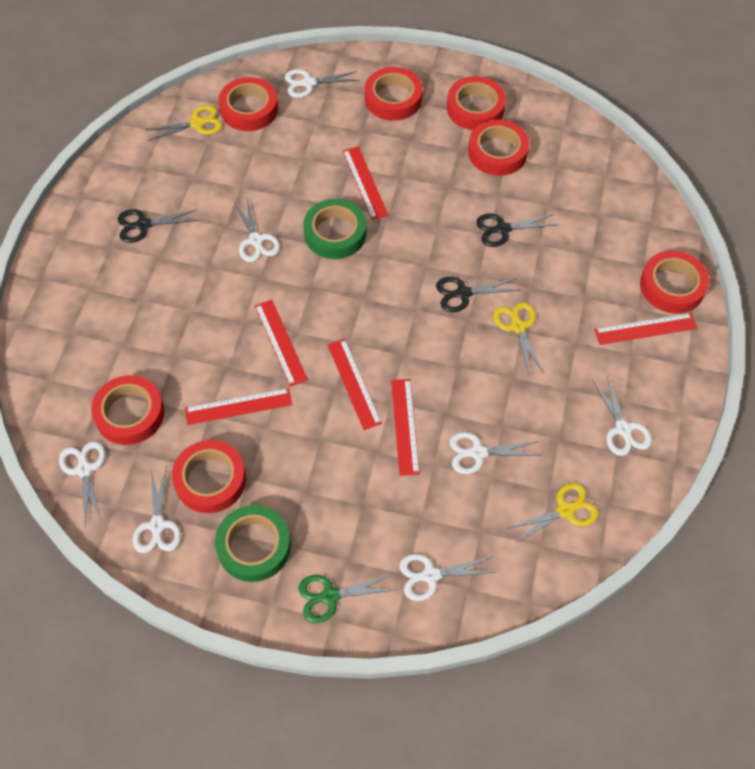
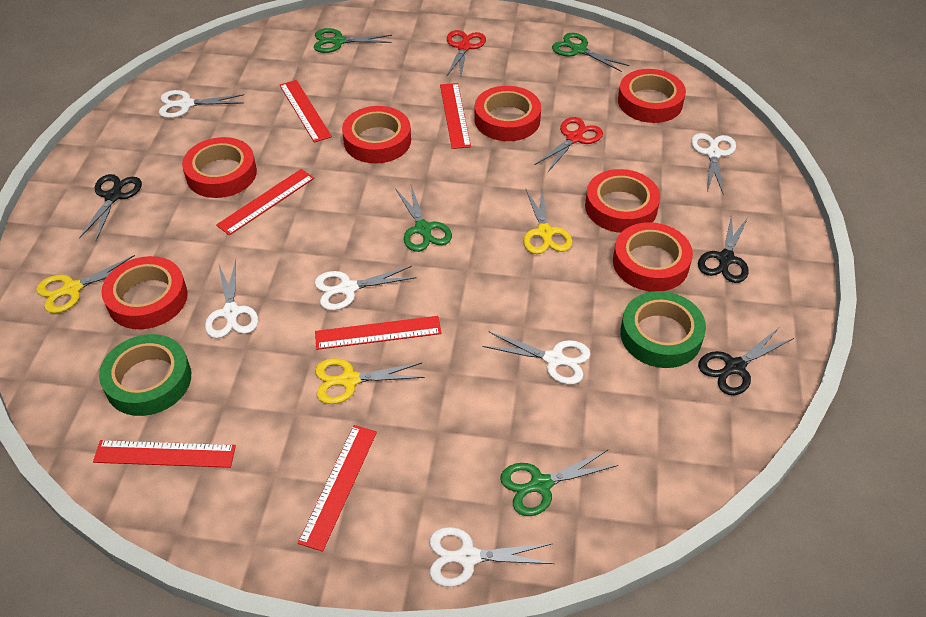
green scissors: [298,574,397,623] = 1 -> [314,28,392,53] [395,185,452,252] [501,450,618,516] [552,33,629,72] = 4
red scissors: none = 0 -> [446,30,486,78] [535,117,603,172] = 2
white scissors: [59,441,105,526] [133,466,181,553] [234,199,280,262] [285,69,359,98] [399,554,495,601] [449,432,541,474] [593,376,652,456] = 7 -> [159,90,244,118] [205,260,258,338] [314,266,417,310] [430,527,555,587] [482,331,591,385] [691,133,736,195] = 6

